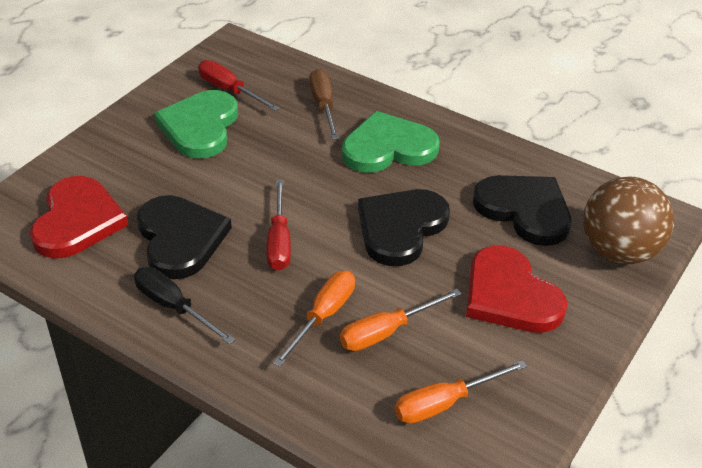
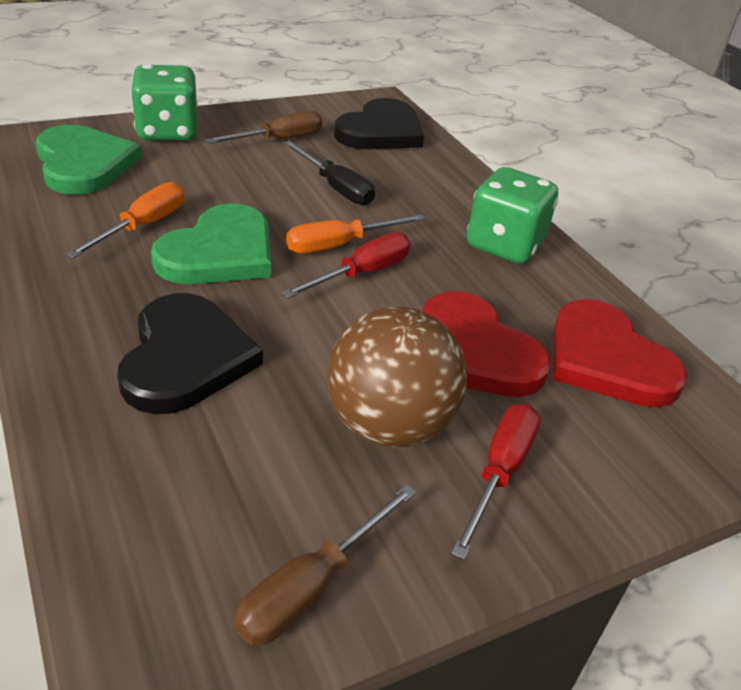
black heart: [137,195,232,279] [358,189,450,266] [473,175,571,246] = 3 -> [118,293,263,414] [334,98,424,149] = 2
brown screwdriver: [309,69,339,140] = 1 -> [205,111,322,144] [234,485,417,645] = 2
green dice: none = 0 -> [131,64,198,141] [467,167,558,264] = 2
orange screwdriver: [273,271,355,367] [340,289,461,351] [395,360,527,424] = 3 -> [65,182,184,258] [286,214,425,254] = 2

